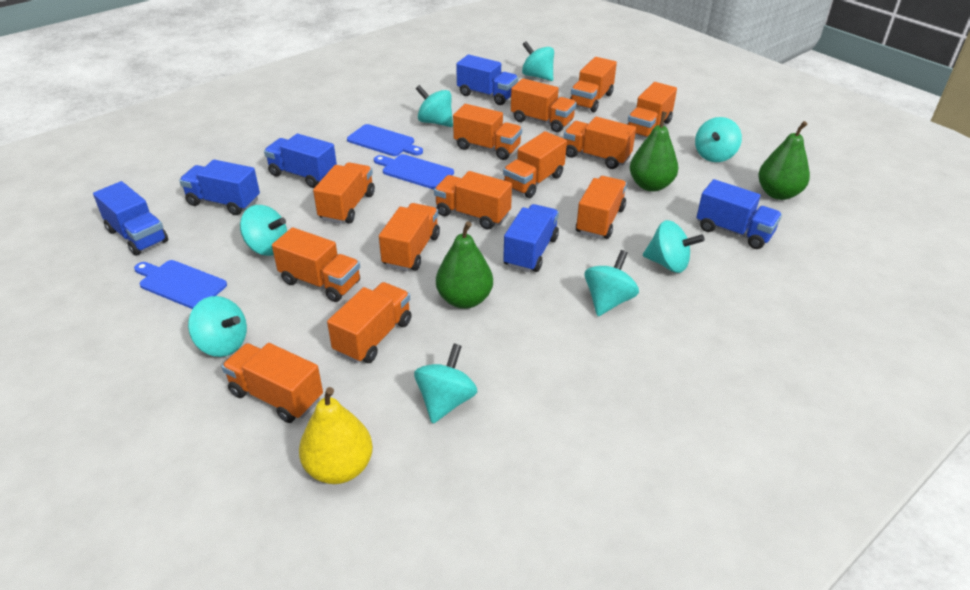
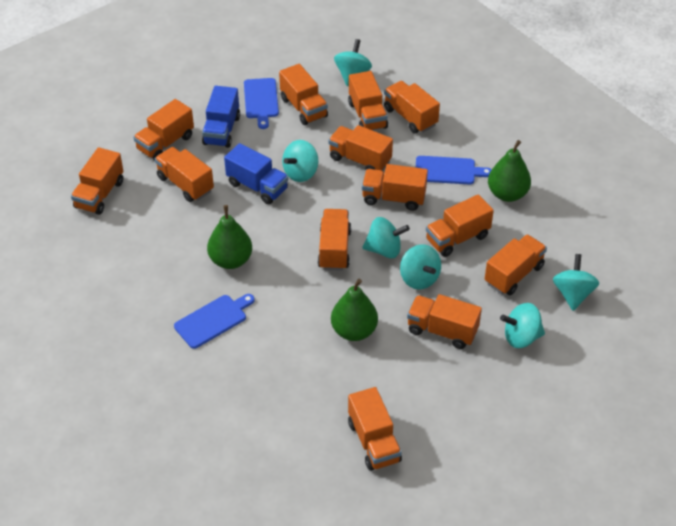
blue truck: [93,181,168,256] [179,159,260,215] [264,134,337,188] [456,55,518,105] [503,204,559,272] [697,179,782,249] = 6 -> [202,86,240,148] [224,143,288,204] = 2
turquoise spinning top: [188,296,247,357] [240,205,287,256] [414,344,477,424] [416,85,453,127] [522,41,554,81] [585,250,639,316] [643,220,705,273] [695,117,742,162] = 8 -> [282,140,318,182] [334,39,372,86] [362,217,410,258] [400,244,441,290] [500,303,545,348] [553,254,599,311] = 6
yellow pear: [299,387,373,484] = 1 -> none = 0

